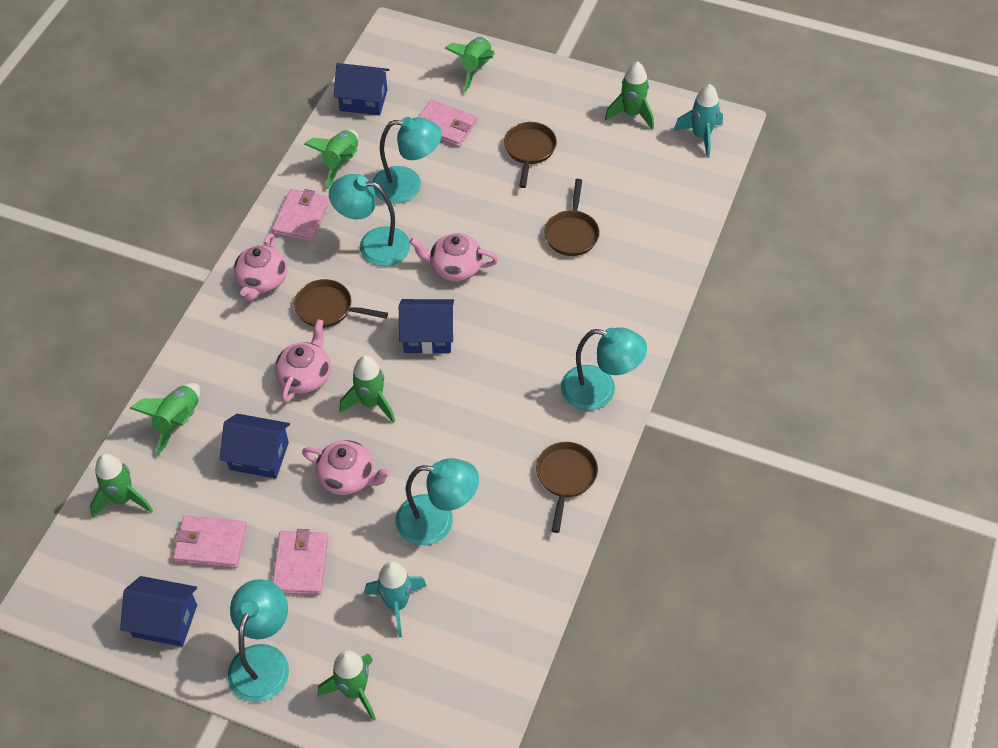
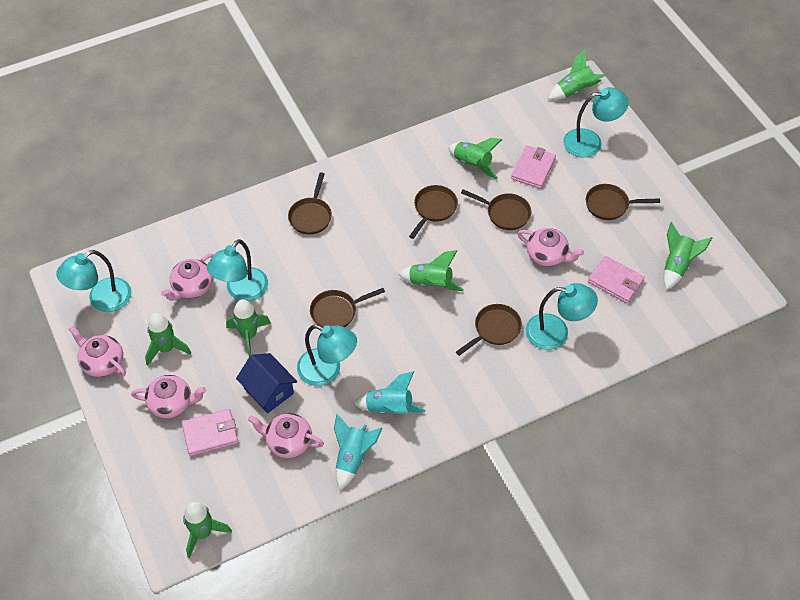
blue house: [120,576,197,647] [220,414,290,479] [334,63,390,116] [399,299,454,354] = 4 -> [236,353,298,413] = 1
brown pan: [294,279,388,328] [504,122,557,188] [536,442,598,533] [544,179,600,256] = 4 -> [288,172,332,235] [310,288,385,327] [409,185,458,239] [456,304,522,356] [461,189,531,230] [586,184,660,220] = 6
pink teapot: [234,233,287,301] [275,319,331,403] [302,440,391,495] [409,233,498,281] = 4 -> [69,326,126,377] [131,375,206,418] [161,253,214,301] [248,413,324,458] [518,228,584,266] = 5
pink wallet: [173,516,247,568] [272,189,330,242] [272,529,328,595] [418,99,477,147] = 4 -> [182,409,238,456] [511,145,556,189] [588,256,645,303] = 3

